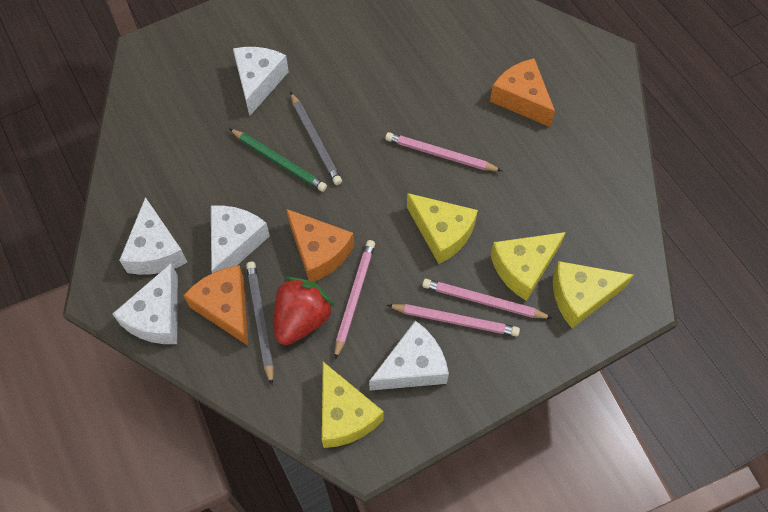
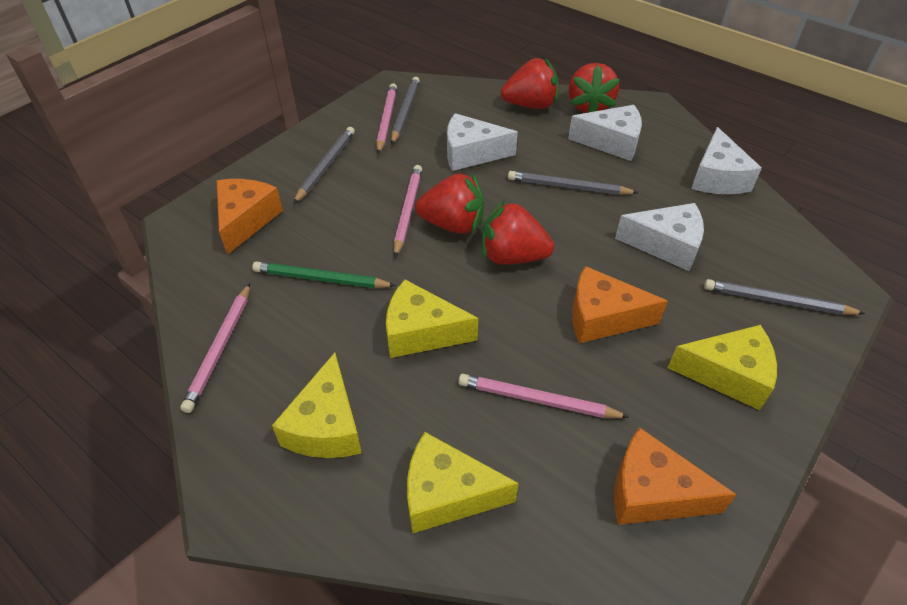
grey pencil: [246,262,274,385] [290,92,342,185] = 2 -> [293,127,355,204] [391,77,420,145] [508,171,638,195] [704,279,865,315] = 4
red strawberry: [274,277,335,345] = 1 -> [415,174,484,234] [482,200,554,265] [501,58,559,109] [569,63,620,113] = 4
white cheese: [112,264,178,344] [119,197,188,275] [211,205,270,273] [233,47,289,116] [369,321,449,391] = 5 -> [447,113,518,171] [568,105,642,161] [615,203,704,271] [691,127,762,194] = 4

